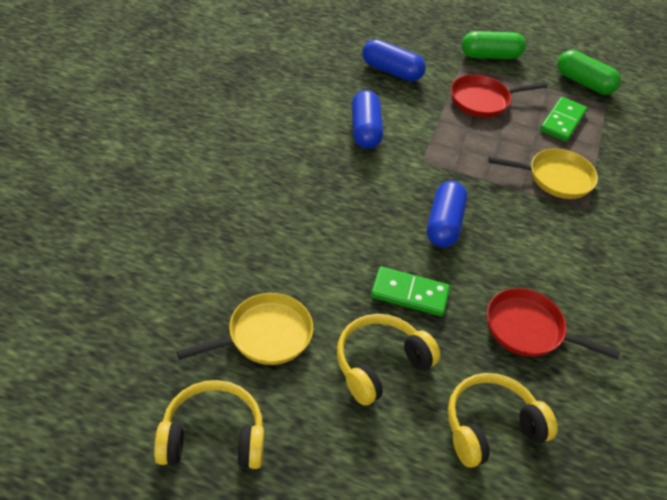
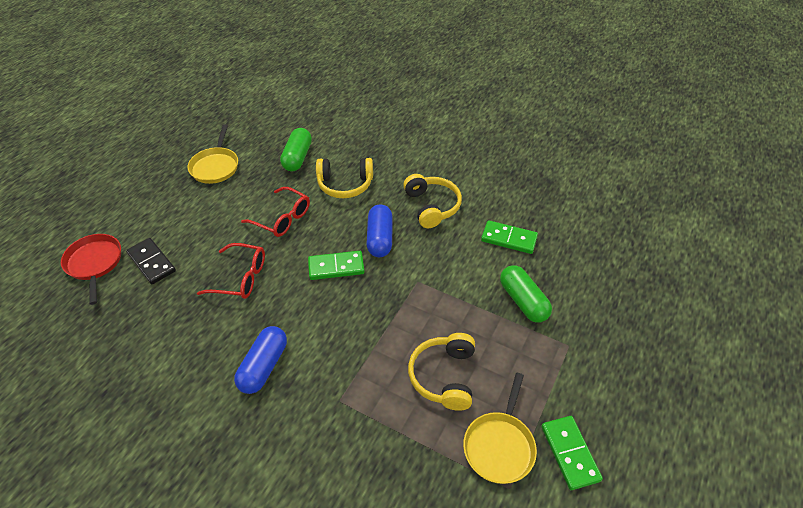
black domino: none = 0 -> [126,238,176,284] = 1
blue capsule: [352,90,383,149] [362,39,426,81] [427,181,467,248] = 3 -> [234,326,287,394] [366,204,393,257] = 2
green domino: [371,266,450,316] [540,97,587,142] = 2 -> [308,251,365,280] [481,220,538,254] [541,416,603,490] = 3
red glasses: none = 0 -> [197,243,265,299] [241,187,310,237] = 2
red pan: [451,74,547,117] [487,288,620,360] = 2 -> [61,234,121,305] = 1

